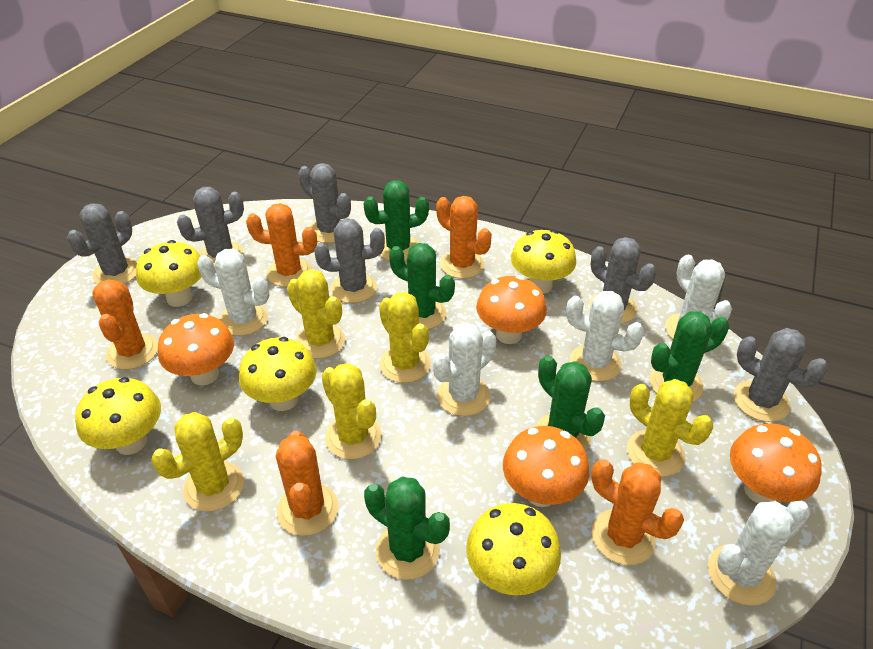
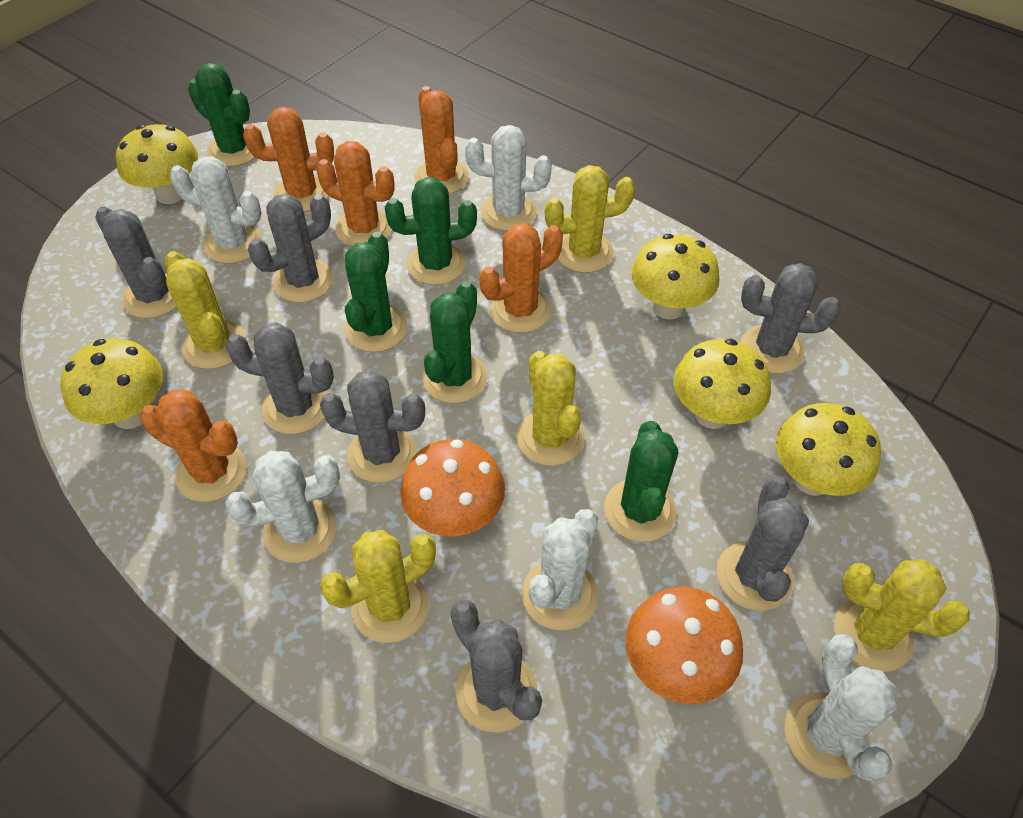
grey cactus: [67,203,137,284] [177,187,244,267] [298,163,351,243] [314,218,385,303] [589,237,656,324] [734,328,828,422] = 6 -> [95,206,177,319] [225,322,334,434] [248,194,334,303] [320,370,425,483] [450,600,542,732] [717,475,809,611] [741,263,841,374] = 7
orange mushroom: [158,313,234,385] [476,276,547,344] [503,426,589,507] [730,424,822,503] = 4 -> [400,439,505,537] [625,587,743,704] = 2

